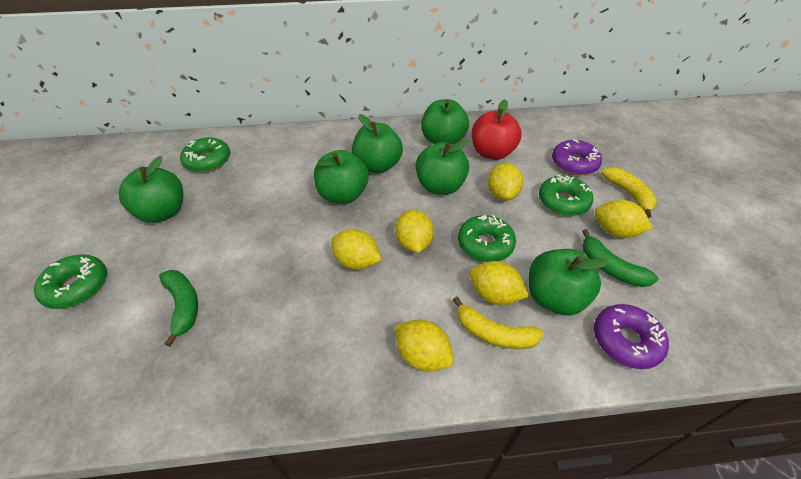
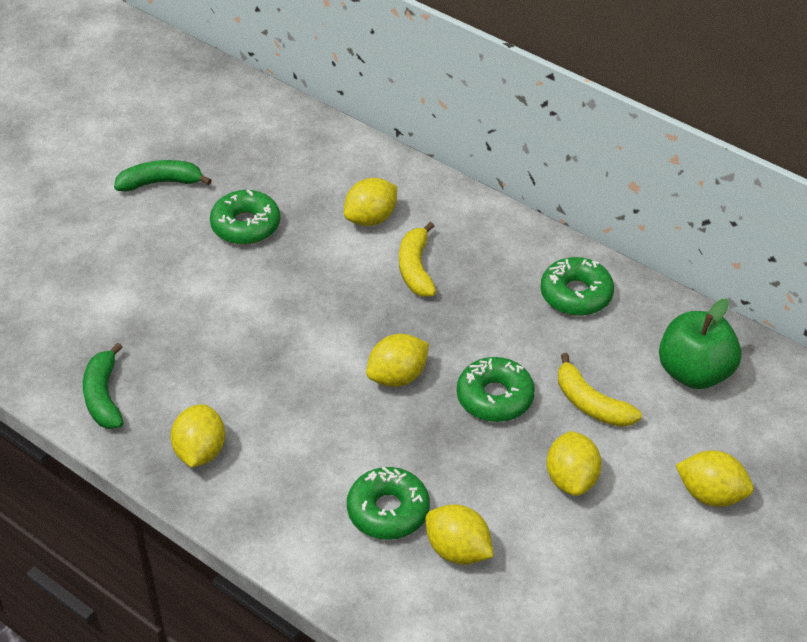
green apple: [119,156,183,223] [314,150,369,204] [352,114,403,173] [416,140,469,195] [421,99,469,145] [529,249,609,316] = 6 -> [659,299,742,389] = 1
purple donut: [552,139,602,175] [594,304,669,369] = 2 -> none = 0
red apple: [472,99,522,160] = 1 -> none = 0

